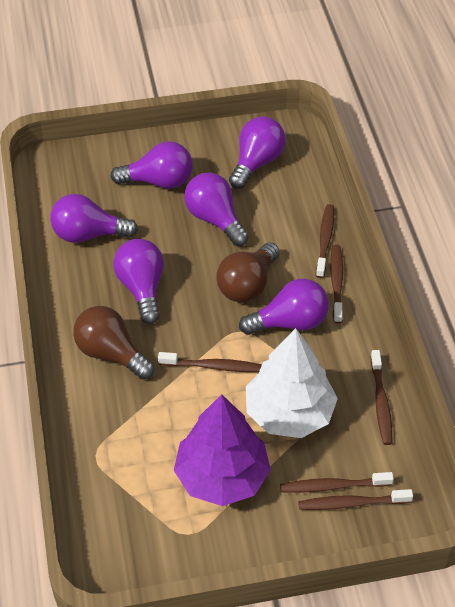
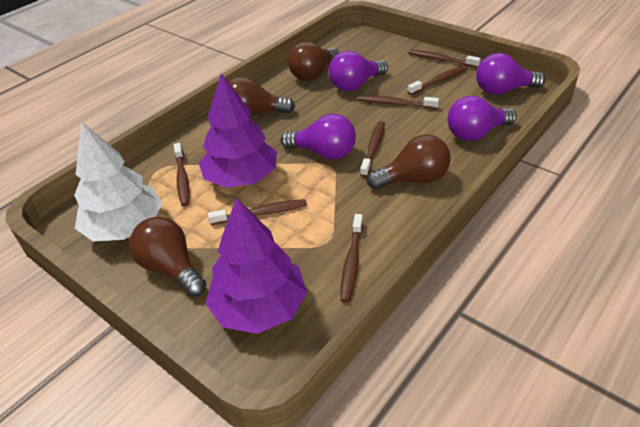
brown light bulb: [73,306,154,379] [216,242,279,303] = 2 -> [129,217,206,297] [229,77,295,117] [288,42,339,81] [367,134,450,190] = 4
brown toothbrush: [158,352,262,372] [280,472,394,493] [298,489,413,510] [316,204,334,278] [330,245,343,324] [371,350,392,445] = 6 -> [174,143,190,206] [208,199,307,225] [340,214,363,303] [358,96,439,109] [360,121,385,177] [408,65,468,95] [409,50,481,68] = 7
purple light bulb: [50,194,138,243] [111,141,193,189] [113,239,164,324] [185,172,249,246] [229,117,286,189] [239,279,329,335] = 6 -> [281,114,356,160] [329,51,388,91] [447,96,517,141] [476,53,545,95] = 4
purple tree: [174,394,271,506] = 1 -> [199,74,277,188] [205,198,307,334] = 2

